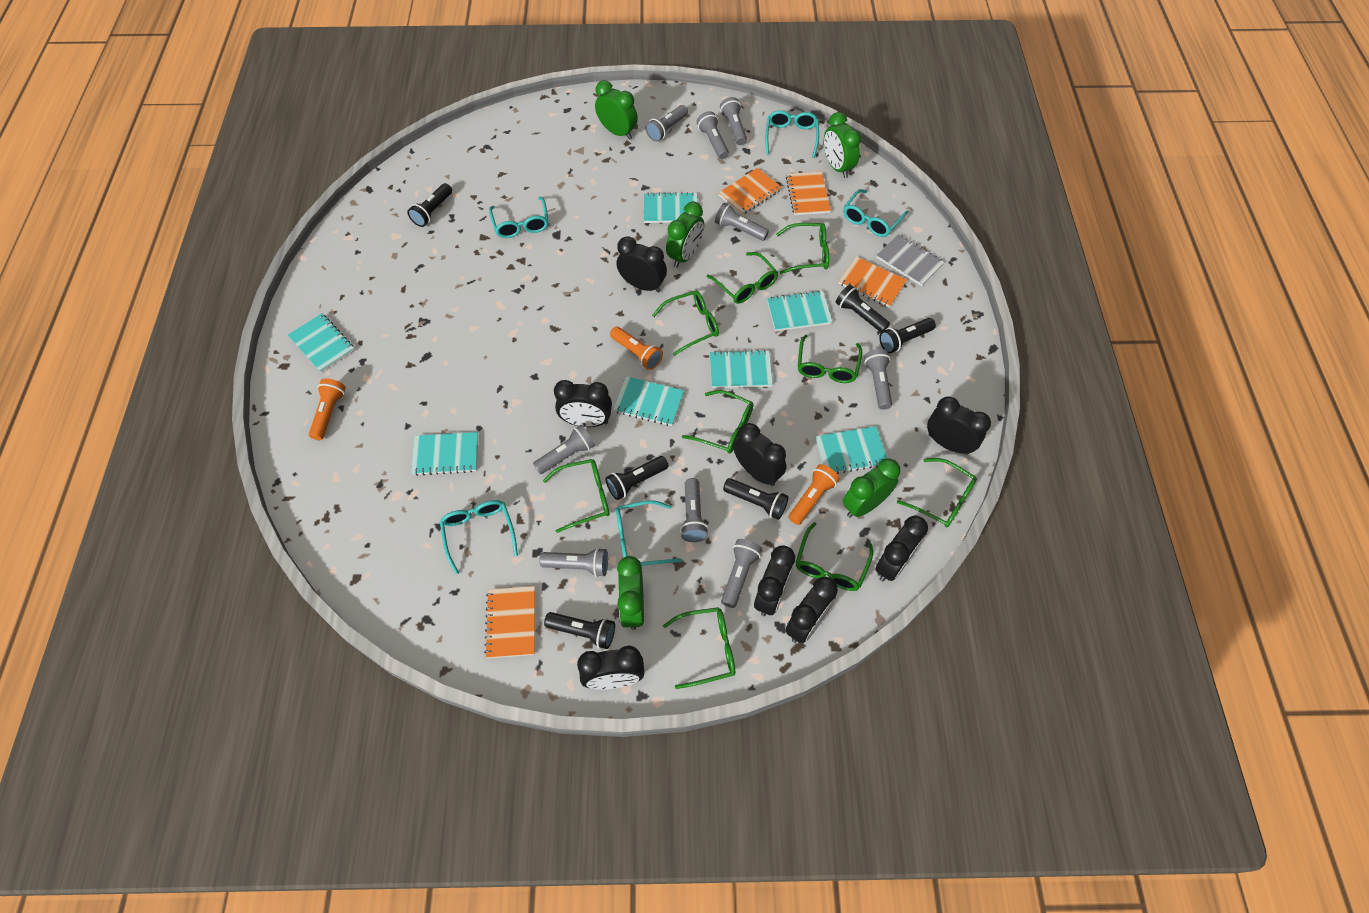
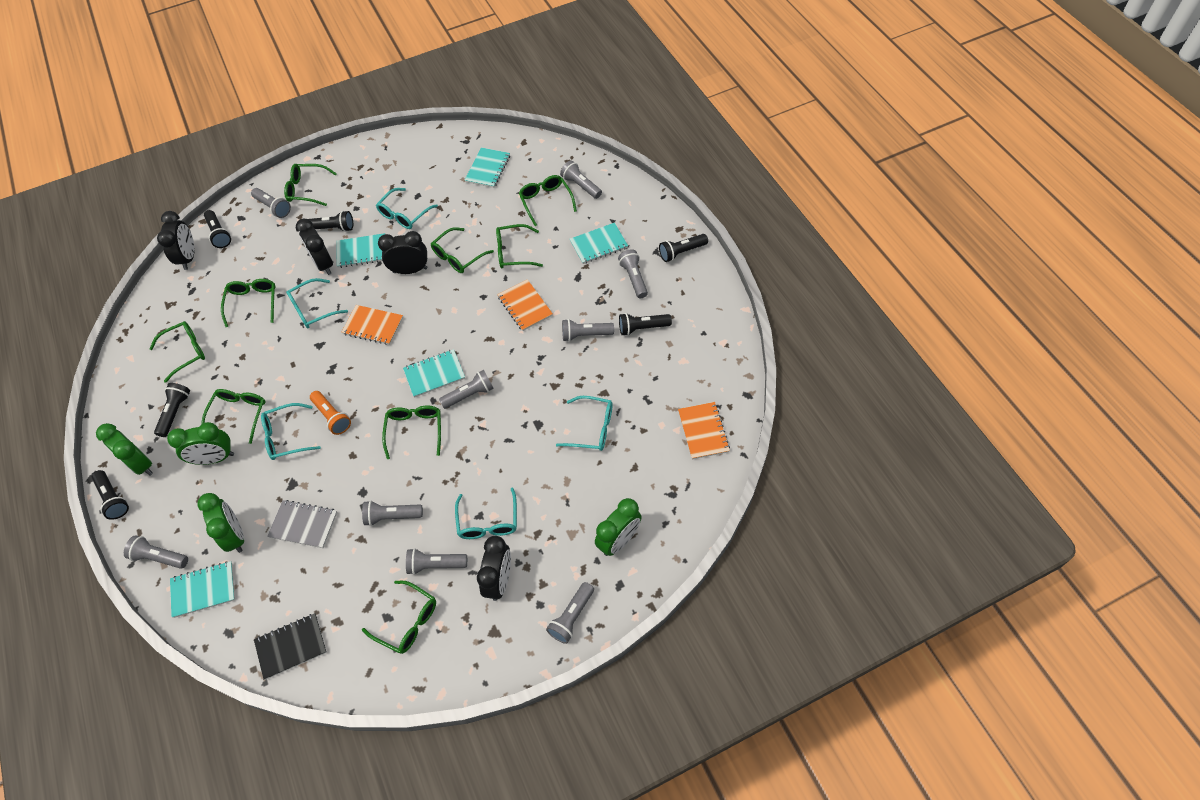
black clock: [554,380,612,427] [577,645,645,690] [617,236,667,293] [733,423,787,486] [754,545,795,616] [785,577,838,644] [875,516,928,581] [927,396,991,455] = 8 -> [157,211,194,270] [296,218,333,275] [378,231,427,274] [477,536,511,601] = 4
black notebook: none = 0 -> [254,613,327,680] = 1
green clock: [595,80,638,140] [617,556,644,630] [666,202,704,268] [824,112,861,178] [843,458,900,518] = 5 -> [96,423,153,475] [167,422,234,465] [197,493,244,553] [595,498,642,556] = 4
orange flashlight: [309,378,346,440] [610,327,663,370] [789,464,840,525] = 3 -> [310,391,351,435] = 1
orange notebook: [484,586,535,658] [718,168,782,215] [786,172,831,215] [839,257,907,307] = 4 -> [341,305,403,345] [497,279,553,331] [678,402,730,459] = 3
turquoise notebook: [288,313,354,372] [411,432,478,476] [613,376,684,426] [644,192,698,223] [710,350,773,388] [767,290,833,331] [815,426,887,474] = 7 -> [170,561,235,618] [336,233,385,268] [403,349,465,398] [465,148,510,188] [570,223,628,264] = 5

